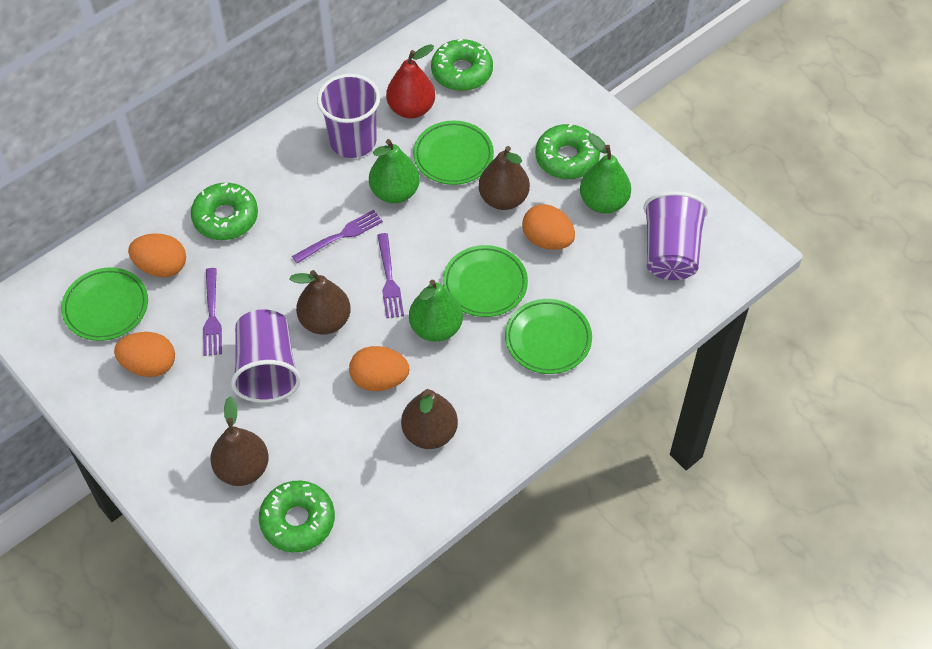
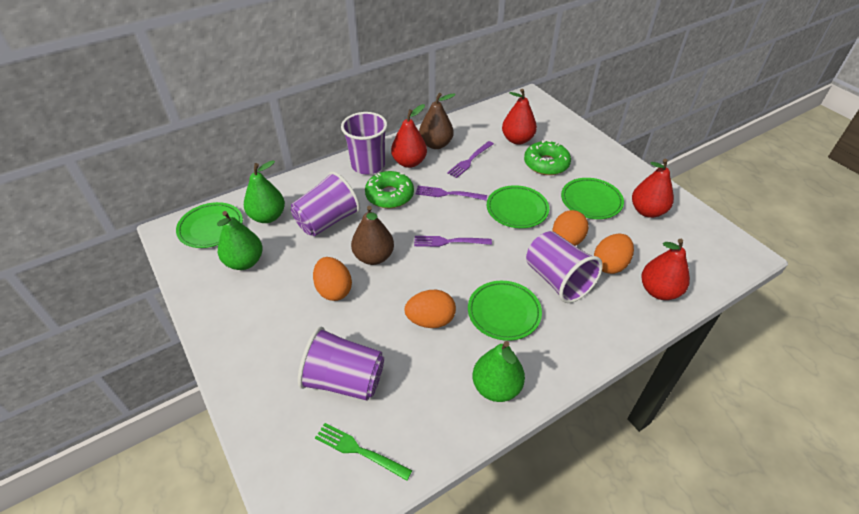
brown pear: [210,396,269,486] [289,270,351,335] [401,389,458,449] [479,146,530,210] = 4 -> [351,206,394,265] [419,93,456,149] = 2
green donut: [191,183,258,240] [259,480,335,552] [431,39,493,91] [535,123,600,179] = 4 -> [365,171,414,208] [524,140,571,175] = 2
green fork: none = 0 -> [315,423,413,481] = 1
purple cup: [231,309,301,403] [317,74,380,158] [643,191,708,280] = 3 -> [291,171,360,237] [298,327,384,401] [341,112,387,175] [526,231,603,303] = 4
red pear: [386,44,435,119] = 1 -> [391,104,427,168] [502,89,537,145] [632,159,674,218] [641,239,690,300] = 4

